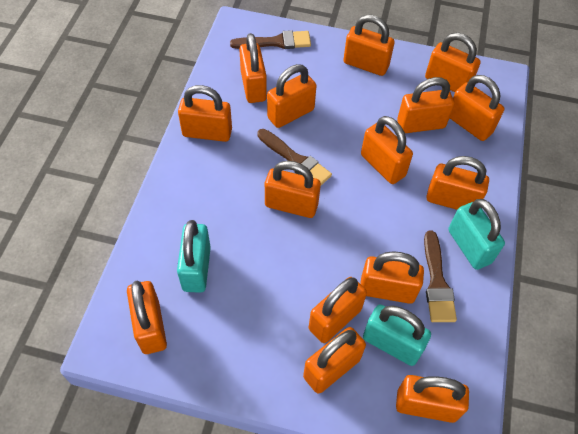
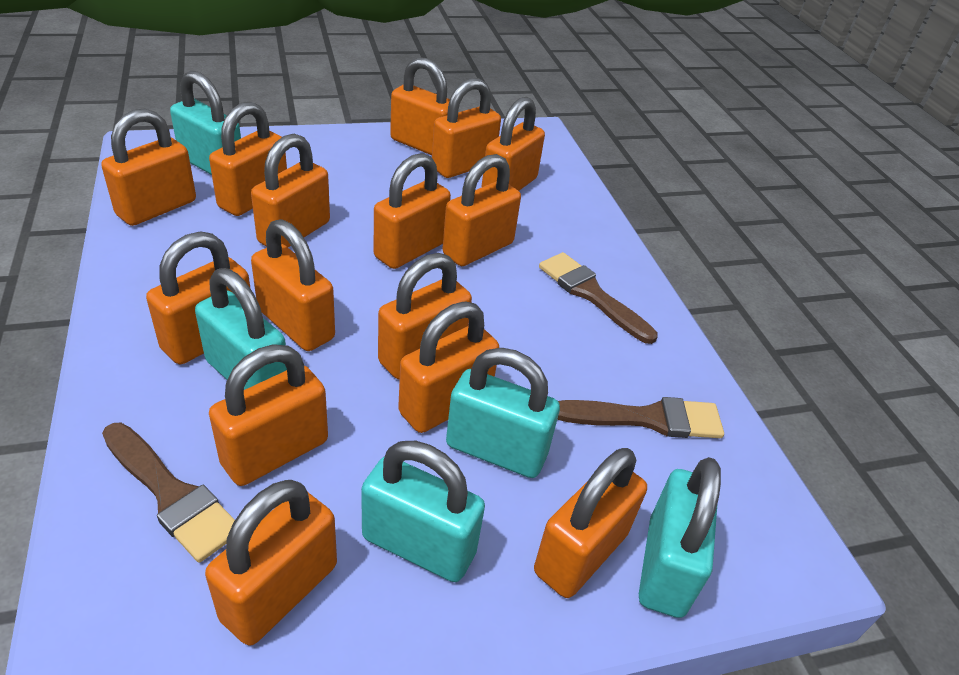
turquoise padlock: [177,220,211,293] [363,305,431,366] [448,199,505,270] = 3 -> [170,71,241,175] [195,268,287,390] [361,441,485,582] [446,348,560,478] [639,457,721,618] = 5

